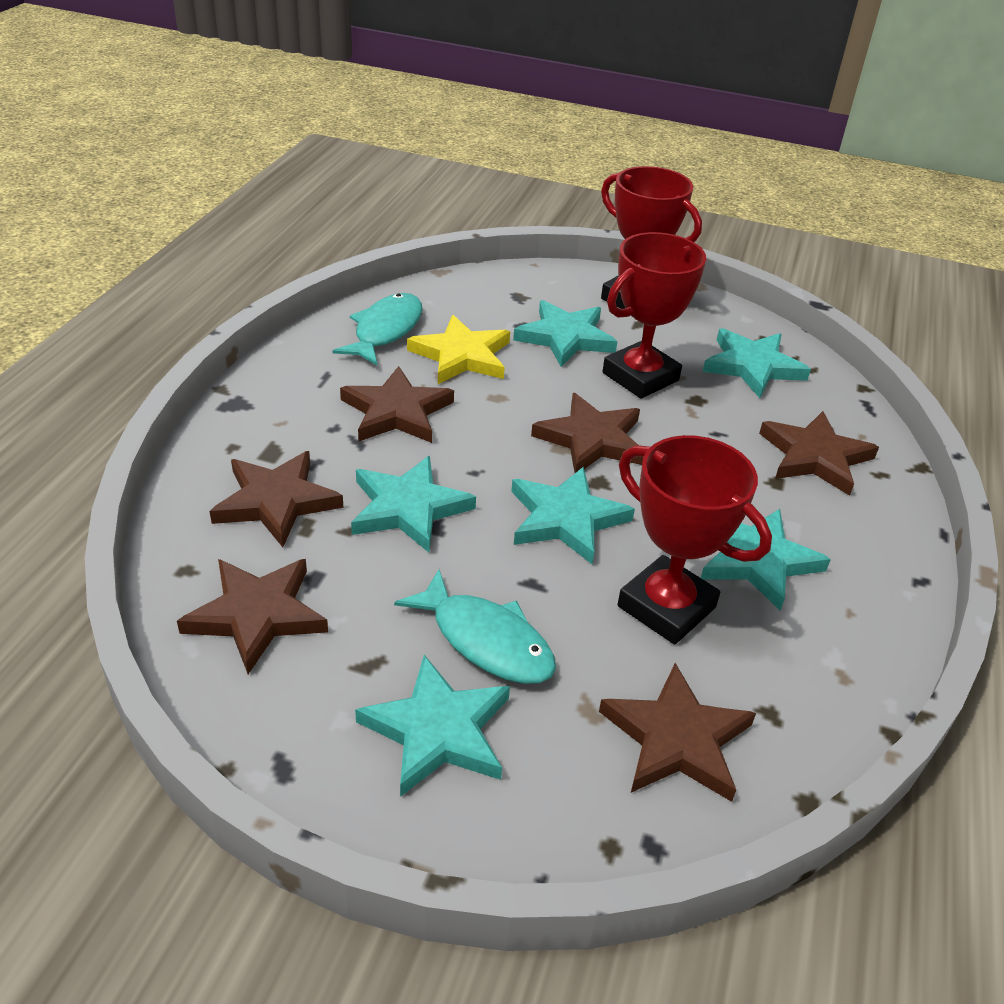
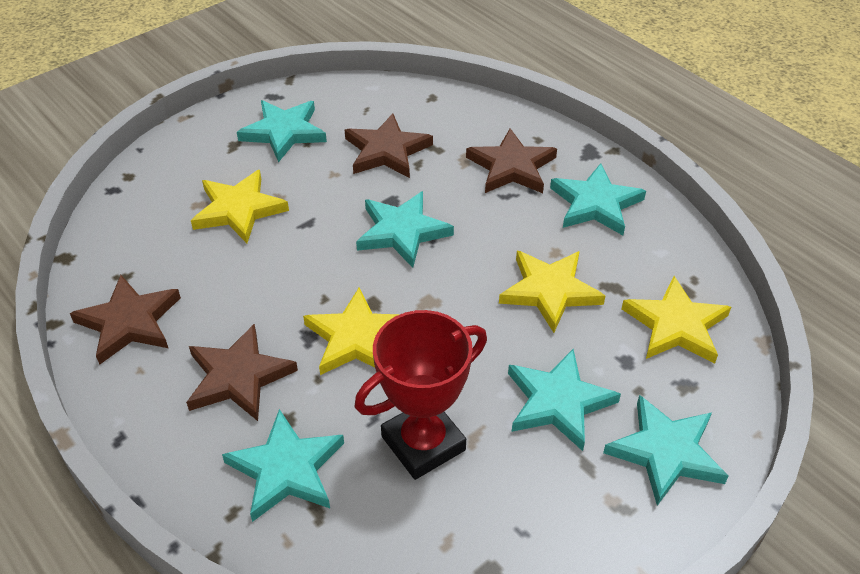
brown star: [177,559,328,674] [210,451,343,547] [340,366,454,443] [531,393,643,473] [599,663,756,802] [759,411,879,496] = 6 -> [70,275,181,365] [186,324,298,421] [345,113,433,178] [466,128,557,193] = 4
red trophy: [601,166,702,309] [602,232,706,399] [618,435,772,645] = 3 -> [355,310,487,480] = 1
turquoise fish: [333,293,422,365] [394,570,556,684] = 2 -> none = 0
yellow star: [407,315,510,384] = 1 -> [191,170,289,243] [303,288,400,375] [499,251,605,333] [621,276,731,364] = 4

